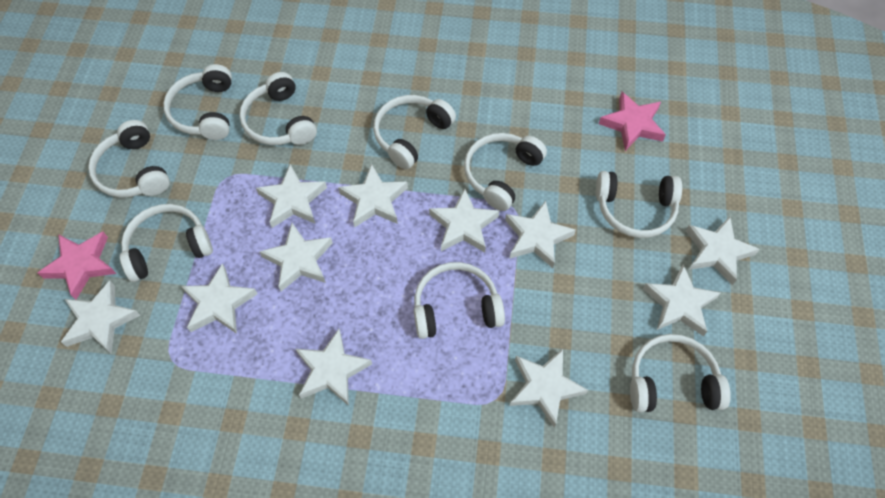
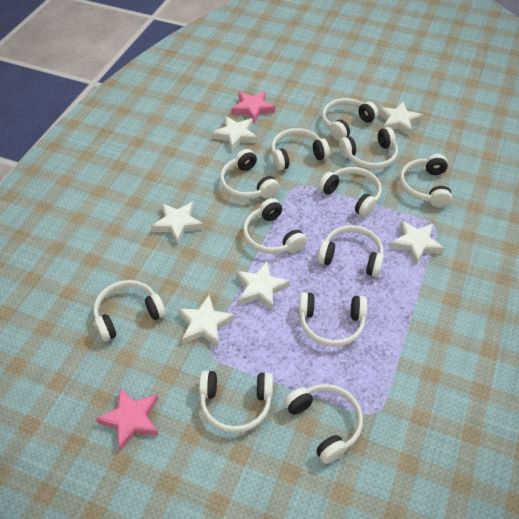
white headphones: [88,120,170,198] [120,204,213,282] [163,64,232,140] [239,72,317,145] [373,95,456,169] [414,262,505,339] [464,133,547,211] [596,171,682,238] [630,334,731,412] = 9 -> [93,280,166,341] [199,370,273,433] [220,149,279,199] [243,198,307,254] [271,128,330,171] [284,384,363,464] [299,292,367,347] [318,225,384,277] [319,167,382,217] [322,98,378,141] [339,127,398,170] [400,154,452,208] = 12
white star: [61,281,140,353] [181,263,257,334] [256,164,327,228] [259,223,333,291] [296,329,372,406] [338,164,408,228] [429,188,499,252] [505,201,576,268] [509,349,588,427] [643,265,720,336] [686,217,760,285] = 11 -> [151,202,204,244] [178,295,235,347] [212,116,257,151] [236,261,290,311] [378,102,423,136] [389,220,444,265] = 6

